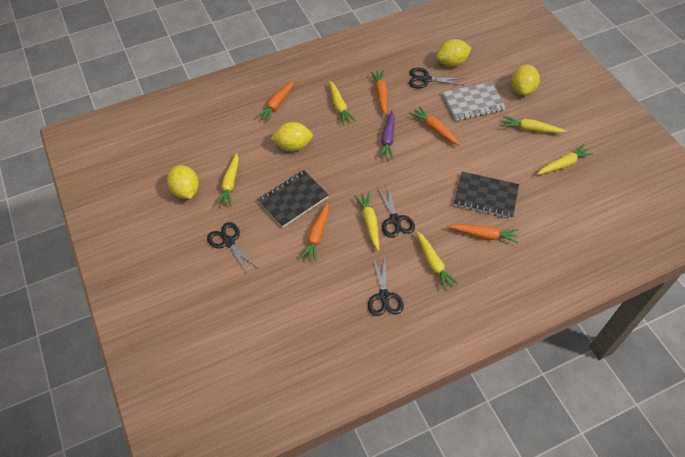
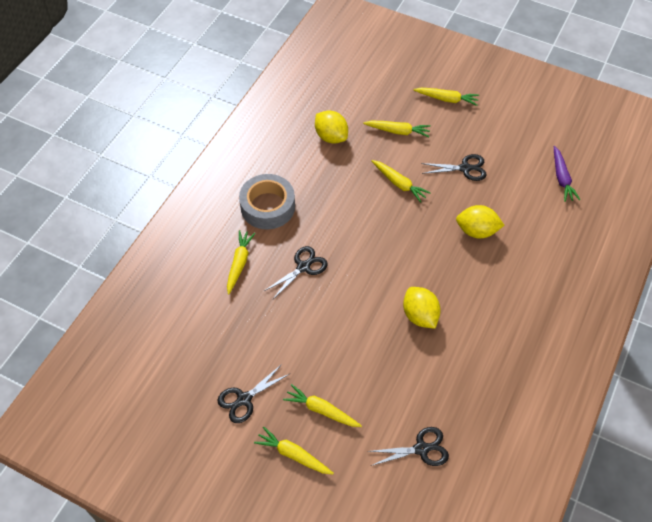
black notebook: [258,170,329,228] [454,172,519,219] = 2 -> none = 0
grey notebook: [443,82,506,121] = 1 -> none = 0
grey tape: none = 0 -> [239,174,295,229] = 1
orange carrot: [256,80,294,122] [300,203,329,262] [370,70,388,115] [410,106,461,145] [448,224,519,243] = 5 -> none = 0
yellow lemon: [167,165,199,199] [271,122,313,152] [436,39,471,67] [511,65,540,95] = 4 -> [315,110,348,143] [403,287,441,329] [456,205,504,238] = 3

